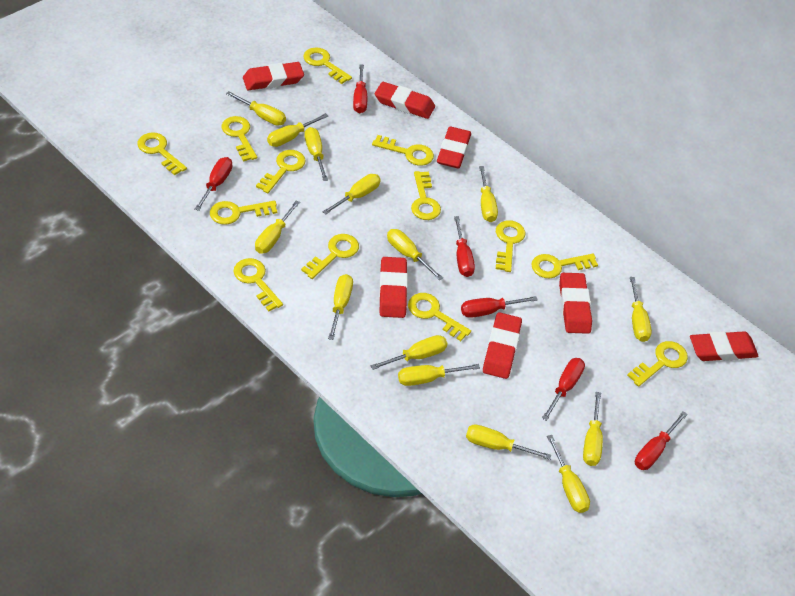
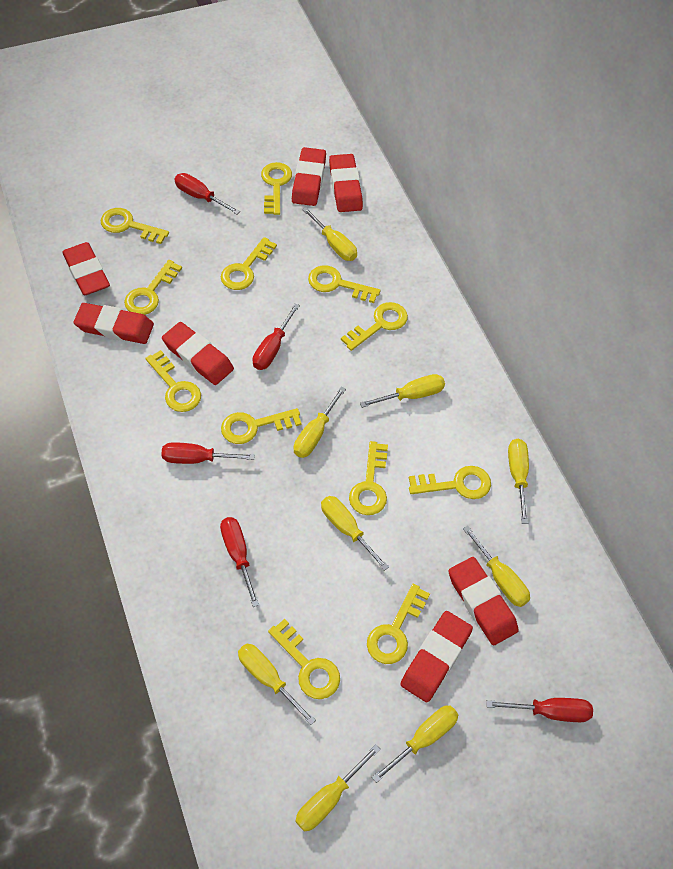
red screwdriver: [194,157,232,211] [353,65,367,113] [454,216,475,277] [461,296,538,318] [542,358,585,421] [635,411,688,470] = 6 -> [161,442,255,464] [175,173,240,214] [220,517,259,607] [253,304,300,370] [487,698,593,722] = 5
yellow key: [137,132,187,175] [210,201,277,225] [222,116,257,162] [233,258,283,311] [256,150,306,193] [301,234,359,279] [303,47,352,84] [372,135,434,166] [408,293,471,341] [411,171,441,220] [496,220,525,272] [531,254,598,279] [627,341,688,387] = 13 -> [101,208,169,244] [124,260,182,315] [145,350,201,412] [221,237,277,290] [221,408,302,444] [261,162,292,215] [268,619,340,699] [308,265,380,303] [341,302,408,351] [349,441,388,515] [367,584,430,664] [409,466,491,499] = 12
yellow screwdriver: [226,91,286,126] [255,200,300,253] [267,113,328,147] [305,127,328,181] [322,174,381,215] [328,274,353,340] [371,335,448,370] [387,229,443,280] [398,364,480,386] [466,424,551,460] [479,166,498,222] [547,435,590,513] [583,392,603,466] [630,277,652,342] = 14 -> [238,644,316,725] [294,386,346,458] [295,744,381,832] [302,207,357,261] [321,496,389,571] [360,374,445,408] [372,706,458,783] [463,526,530,607] [508,439,529,524] = 9

